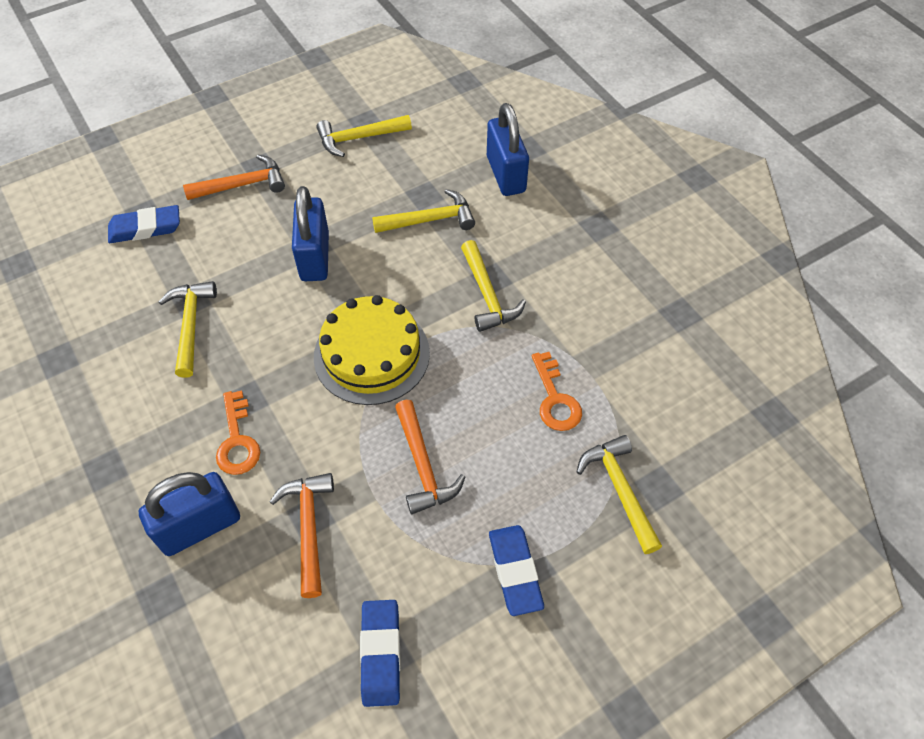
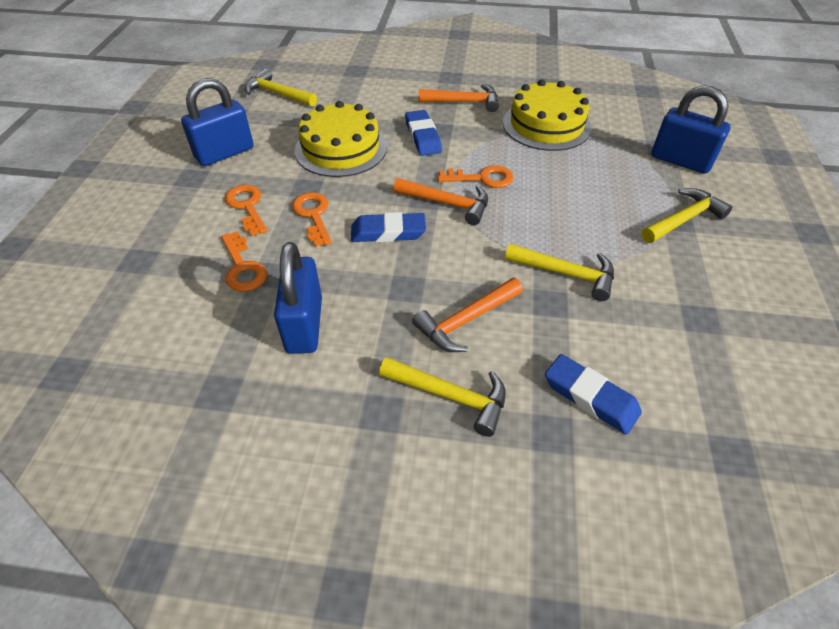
orange key: [216,390,260,475] [532,352,582,431] = 2 -> [221,231,267,291] [225,185,267,236] [292,192,332,247] [438,165,513,188] = 4
yellow cake: [314,295,430,405] = 1 -> [295,101,387,177] [503,80,591,151] = 2
yellow hammer: [159,281,217,378] [317,115,412,157] [372,189,475,233] [461,240,526,332] [577,435,662,554] = 5 -> [245,69,317,107] [379,357,506,437] [505,244,614,301] [641,188,732,243] = 4

